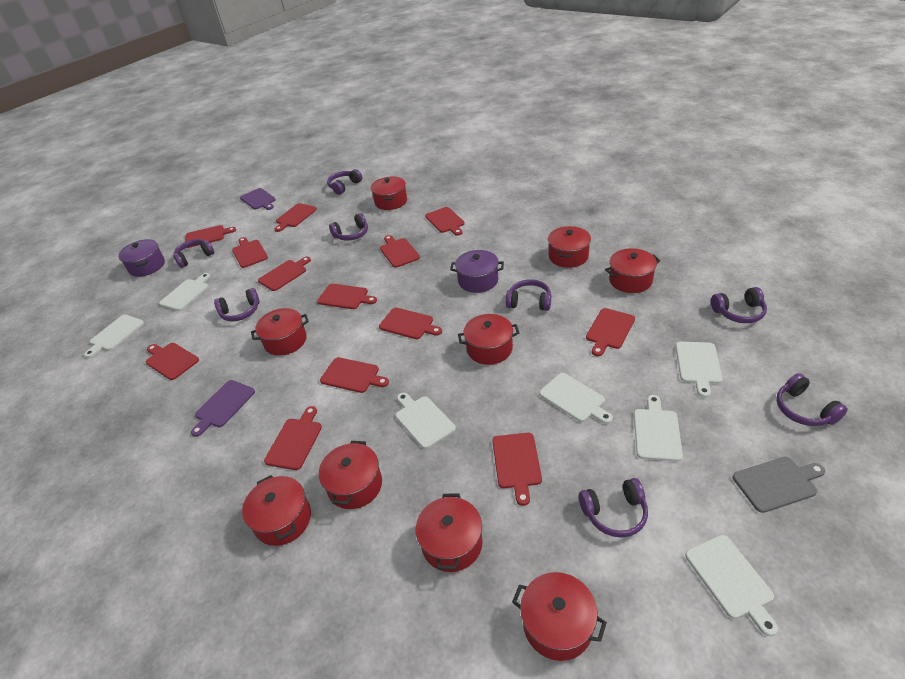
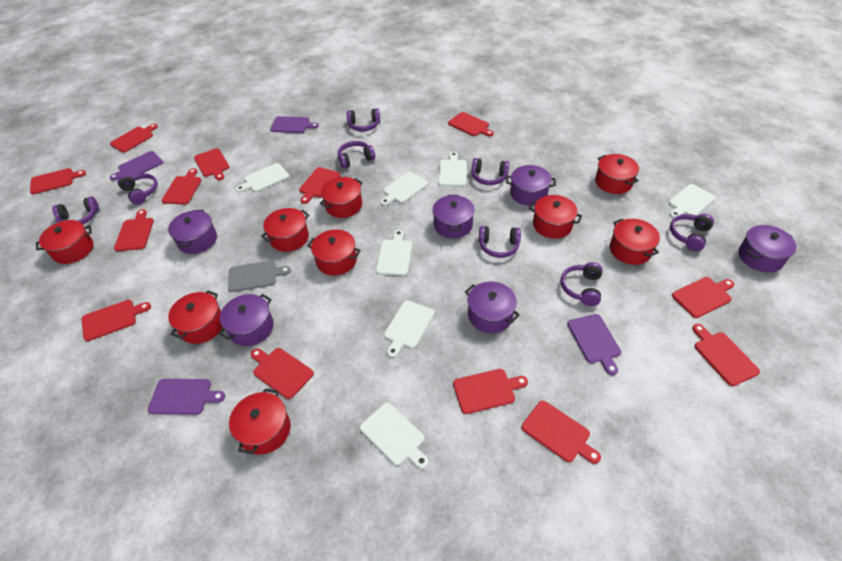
purple cutting board: [191,380,255,437] [240,188,276,210] = 2 -> [109,151,163,181] [148,379,225,415] [270,116,319,133] [567,314,621,375] = 4
purple pot: [118,239,165,277] [450,250,504,293] = 2 -> [168,210,217,254] [219,294,274,346] [432,195,475,238] [465,282,520,333] [506,165,556,206] [739,225,797,272] = 6

